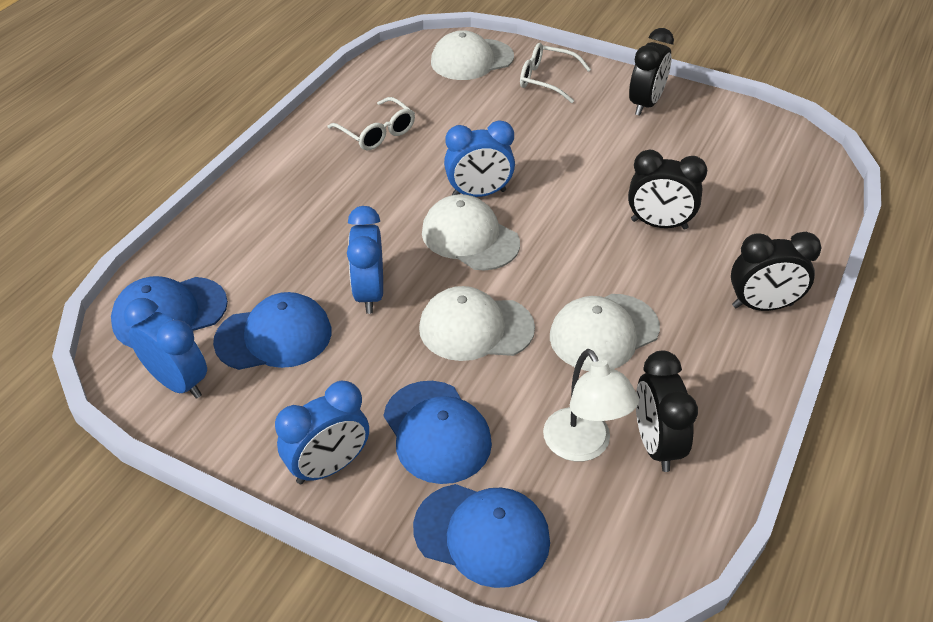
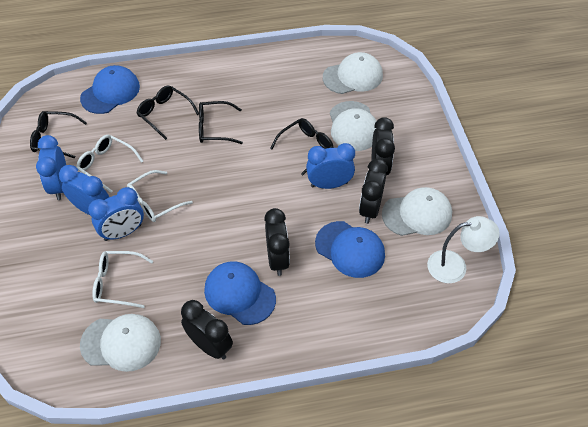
black glasses: none = 0 -> [30,111,87,158] [136,85,199,140] [199,101,243,144] [270,118,333,175] = 4
blue cap: [111,276,228,348] [213,292,331,370] [384,381,492,484] [413,484,550,588] = 4 -> [80,65,140,114] [204,262,276,325] [315,221,385,278] = 3
white glasses: [328,97,415,150] [520,43,591,103] = 2 -> [76,135,143,193] [92,251,153,308] [127,170,193,222] = 3

